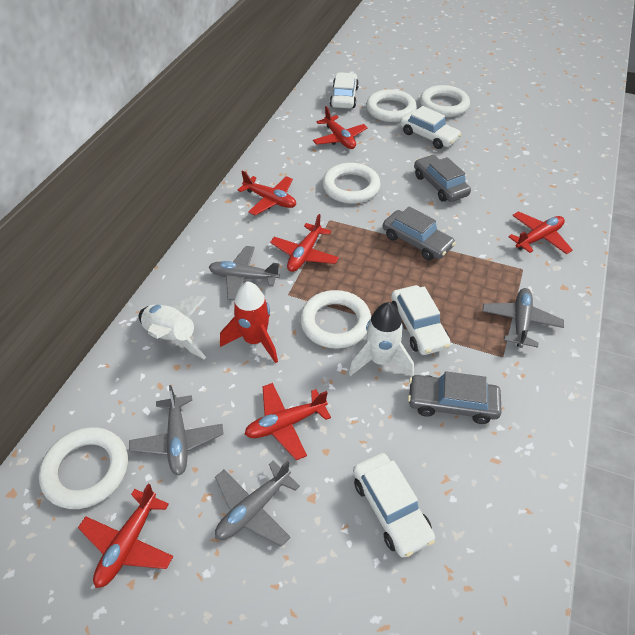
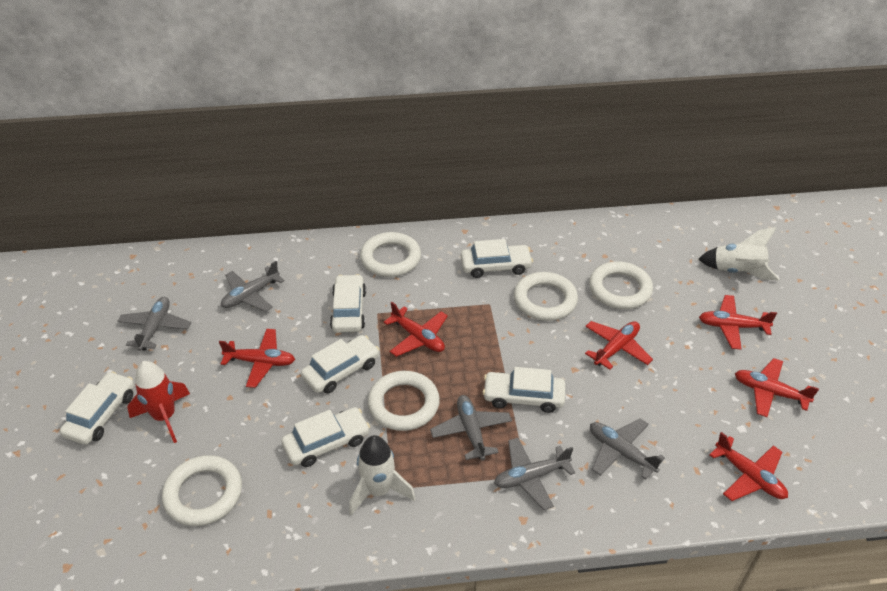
grey car: [383,207,456,260] [408,371,502,424] [414,155,471,202] = 3 -> none = 0
grey plane: [129,385,224,476] [209,246,280,300] [215,460,300,547] [482,288,564,348] = 4 -> [118,297,191,351] [221,261,285,312] [430,395,512,461] [494,438,576,510] [590,418,665,480] = 5
white car: [330,72,359,109] [353,453,435,557] [391,285,451,355] [400,106,461,149] = 4 -> [60,371,134,445] [281,407,370,467] [301,335,380,394] [330,274,366,333] [461,239,533,278] [483,367,565,413] = 6

